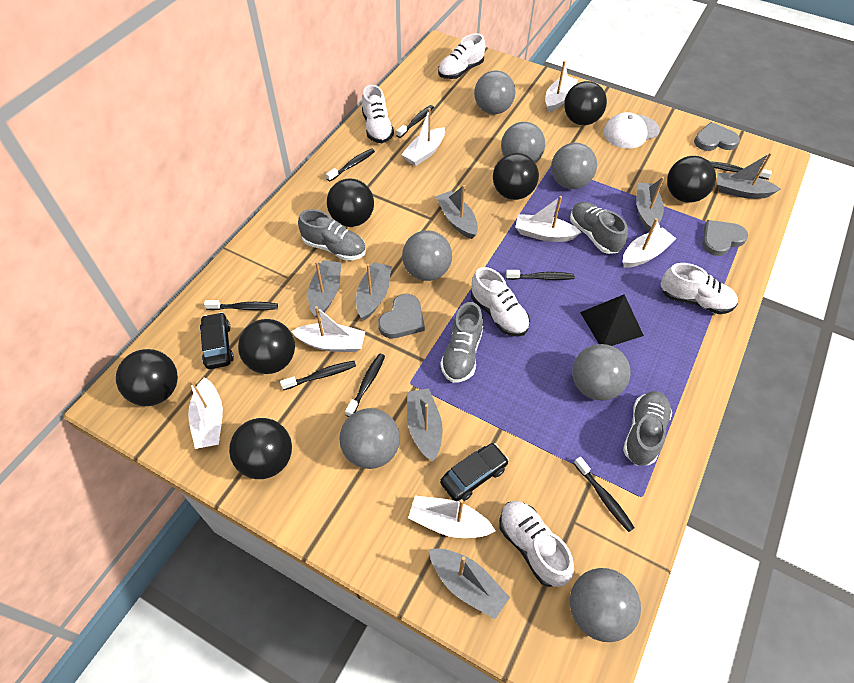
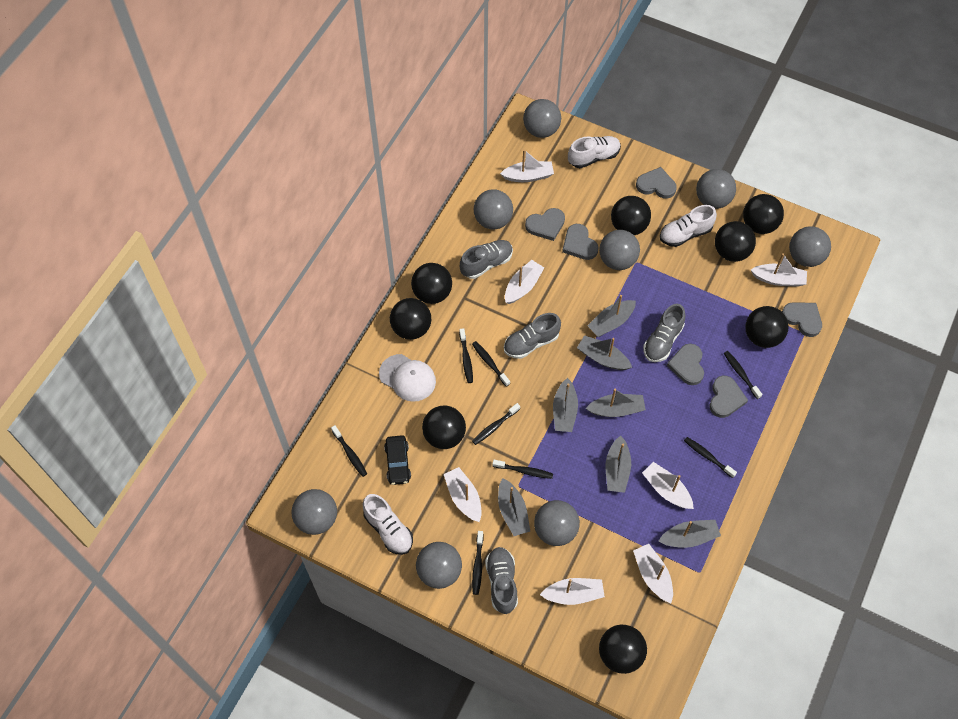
black ball: [116,349,178,406] [229,418,292,479] [238,319,295,374] [327,179,374,227] [493,153,539,200] [564,81,607,125] [667,156,716,203] = 7 -> [390,298,431,340] [411,263,452,304] [422,405,466,449] [599,625,647,674] [611,196,651,235] [715,221,756,262] [743,194,784,234] [745,306,789,348] = 8
black car: [200,312,234,369] [440,443,509,501] = 2 -> [384,435,411,485] = 1
black pyramid: [580,294,644,346] = 1 -> none = 0
grey ball: [339,408,400,469] [402,230,452,281] [474,70,516,114] [501,122,545,163] [551,143,597,189] [570,568,641,642] [572,344,631,400] = 7 -> [291,489,337,535] [416,542,462,589] [474,189,513,230] [523,99,561,138] [534,500,580,546] [599,230,640,270] [696,169,736,209] [789,226,831,267] = 8
grey heart: [378,294,425,338] [694,122,740,151] [702,220,748,256] = 3 -> [525,208,565,241] [562,224,598,260] [636,167,677,199] [667,344,704,385] [709,376,748,418] [782,302,822,337] = 6
white shoe: [362,85,394,143] [438,33,485,79] [471,267,530,337] [499,501,574,587] [661,263,738,314] = 5 -> [363,494,413,555] [568,136,621,168] [660,205,717,247] = 3

